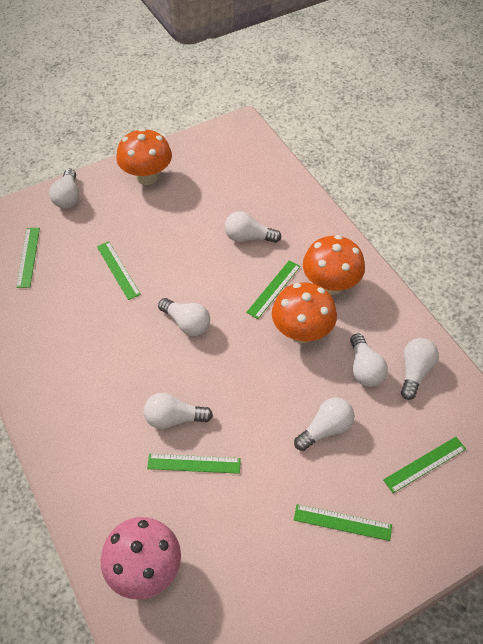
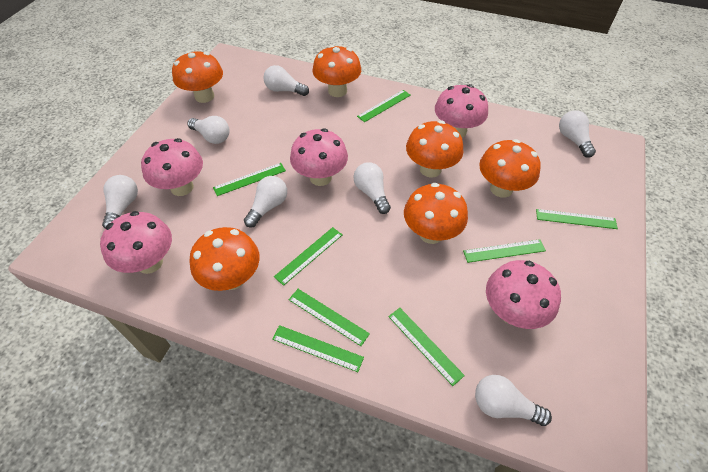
green ruler: [16,228,40,288] [97,241,141,300] [147,454,241,474] [246,260,301,319] [294,504,392,541] [383,437,466,493] = 6 -> [213,163,286,196] [272,325,364,372] [274,227,342,286] [289,289,370,346] [357,90,411,122] [388,308,465,386] [463,239,546,263] [536,209,618,229] = 8
orange mushroom: [116,128,172,185] [272,282,337,343] [303,235,365,295] = 3 -> [172,51,223,103] [189,227,260,291] [312,45,361,97] [404,183,468,244] [406,120,463,178] [479,139,541,198] = 6
pink mushroom: [101,517,181,600] = 1 -> [100,211,172,274] [141,138,203,196] [290,128,348,186] [435,84,488,138] [486,260,561,329] = 5

